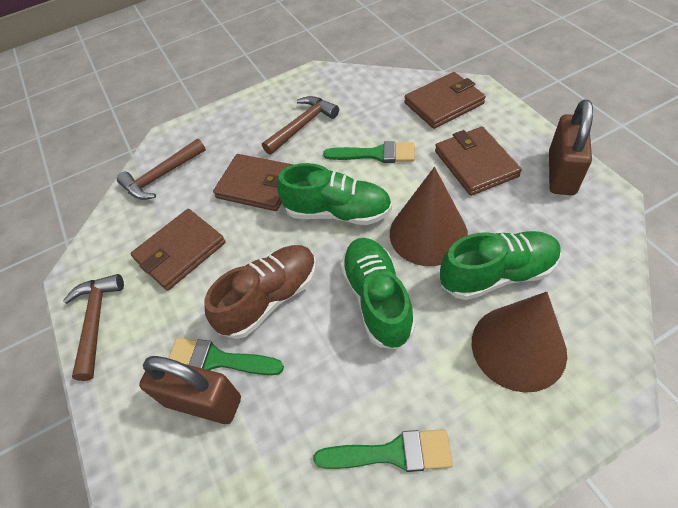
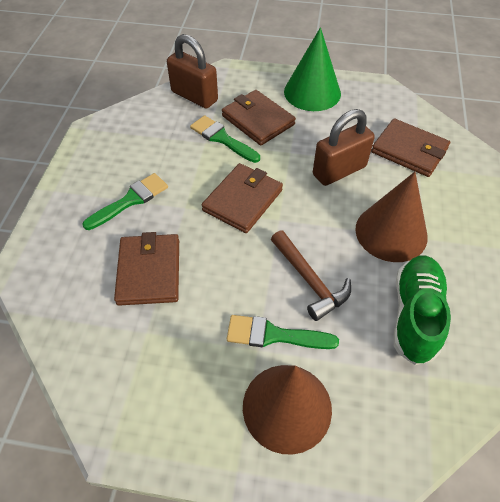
brown hammer: [63,274,124,381] [117,139,206,200] [262,96,339,155] = 3 -> [271,230,351,321] = 1
brown shoe: [204,245,316,339] = 1 -> none = 0
green cone: none = 0 -> [284,27,341,111] = 1
green shoe: [277,163,392,225] [340,238,415,349] [440,231,561,300] = 3 -> [393,255,451,365] = 1

